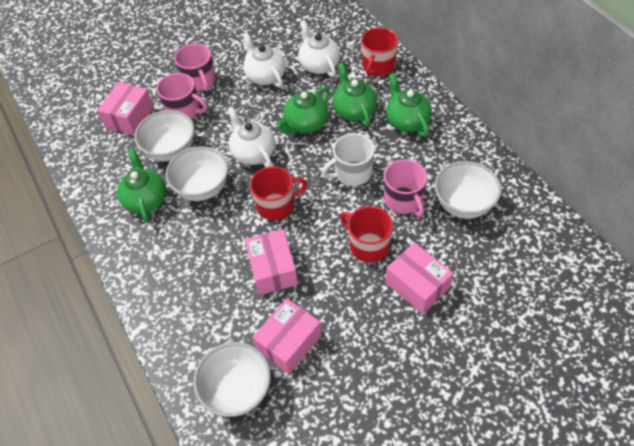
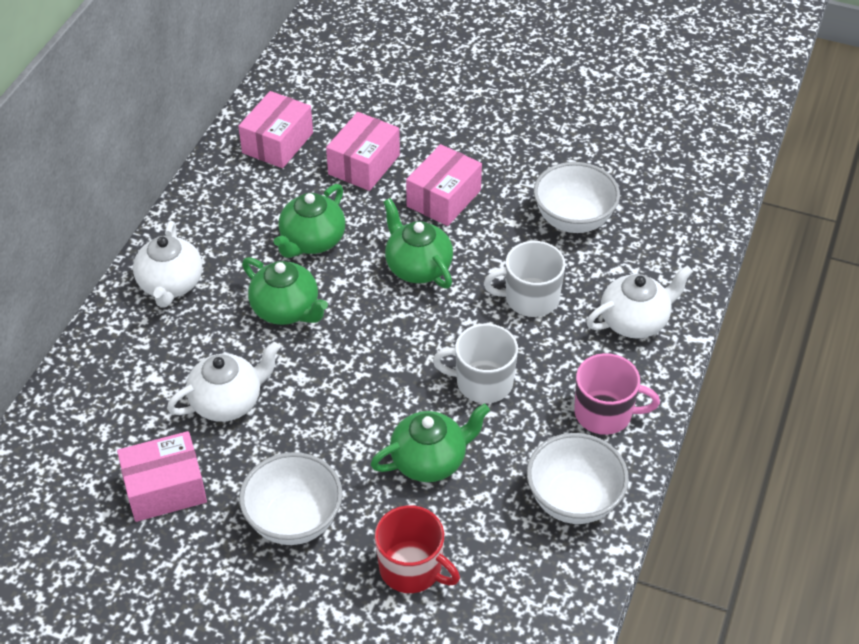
pink mug: [157,73,207,119] [174,43,215,91] [384,159,427,217] = 3 -> [574,353,660,435] = 1
red mug: [250,166,307,220] [340,206,393,263] [361,28,398,77] = 3 -> [375,505,460,593] = 1
white bowl: [134,110,195,161] [166,146,229,201] [193,342,271,417] [435,161,502,219] = 4 -> [239,452,343,545] [527,433,629,524] [534,162,620,233] = 3
white mug: [322,133,375,186] = 1 -> [433,324,518,403] [484,241,566,317] = 2

